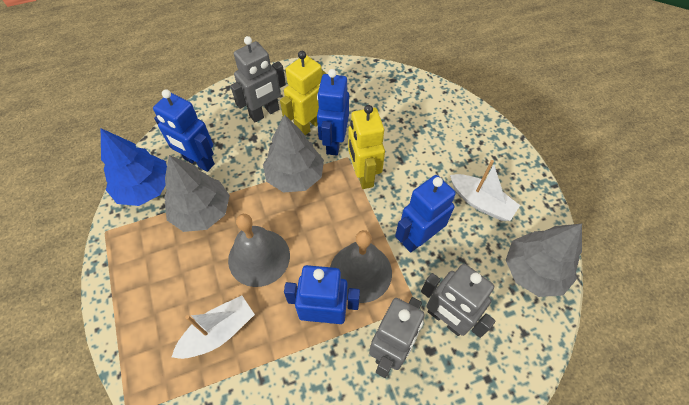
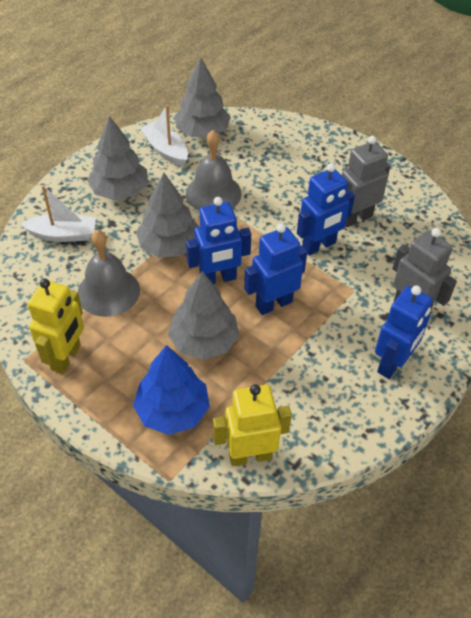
grey robot: [230,36,286,123] [369,297,425,378] [421,264,495,338] = 3 -> [342,136,390,227] [392,228,457,314] = 2
grey tree: [164,155,230,232] [263,114,324,193] [506,224,582,297] = 3 -> [87,116,148,200] [136,173,199,258] [168,271,239,360] [174,58,231,137] = 4

